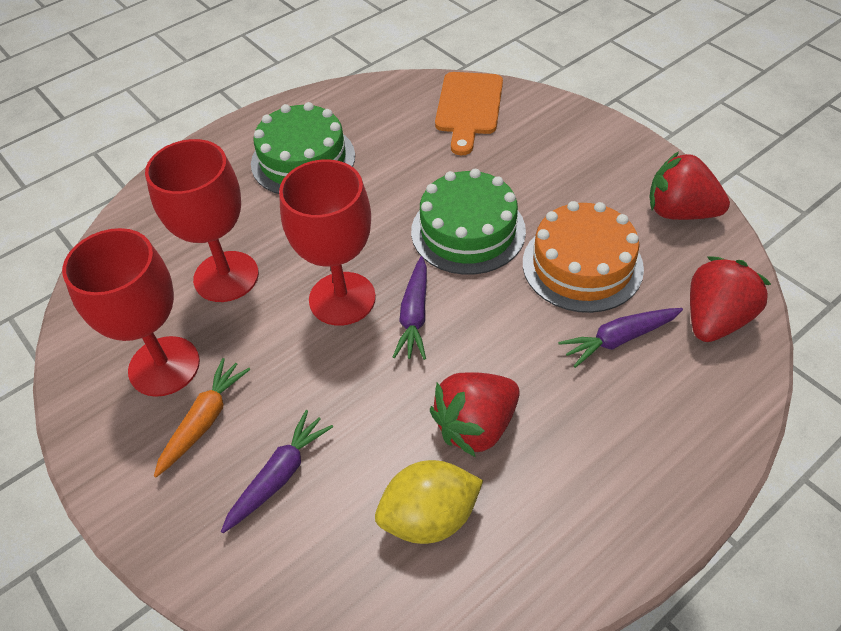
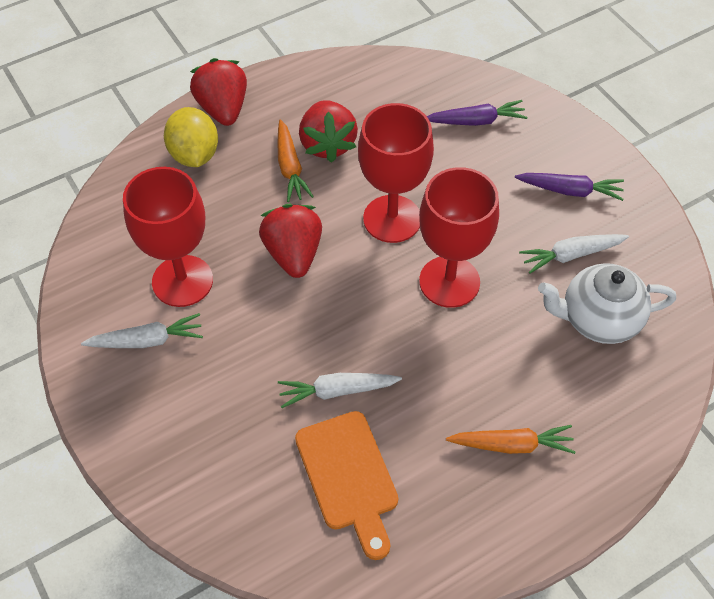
green cake: [251,102,355,194] [411,169,526,275] = 2 -> none = 0
orange cake: [523,201,644,313] = 1 -> none = 0
orange carrot: [154,358,251,477] = 1 -> [277,120,314,202] [446,425,575,454] = 2
purple carrot: [221,410,333,533] [393,256,427,360] [558,308,683,368] = 3 -> [427,100,528,126] [515,173,624,201] = 2
white carrot: none = 0 -> [81,313,203,348] [278,373,402,408] [519,234,629,274] = 3
white teapot: none = 0 -> [538,263,676,344] = 1

